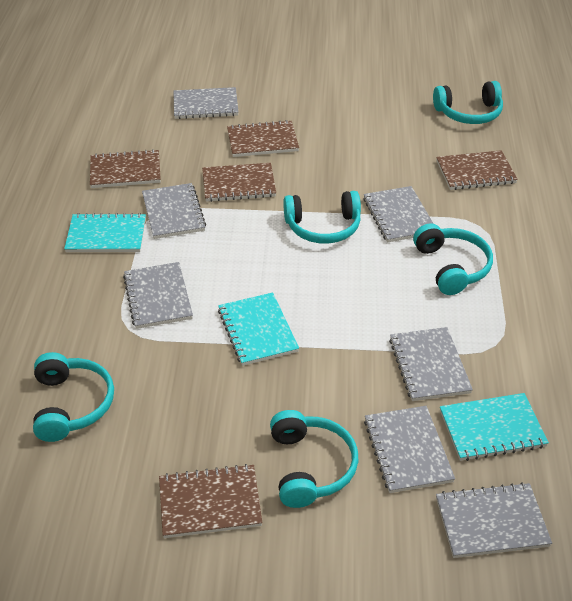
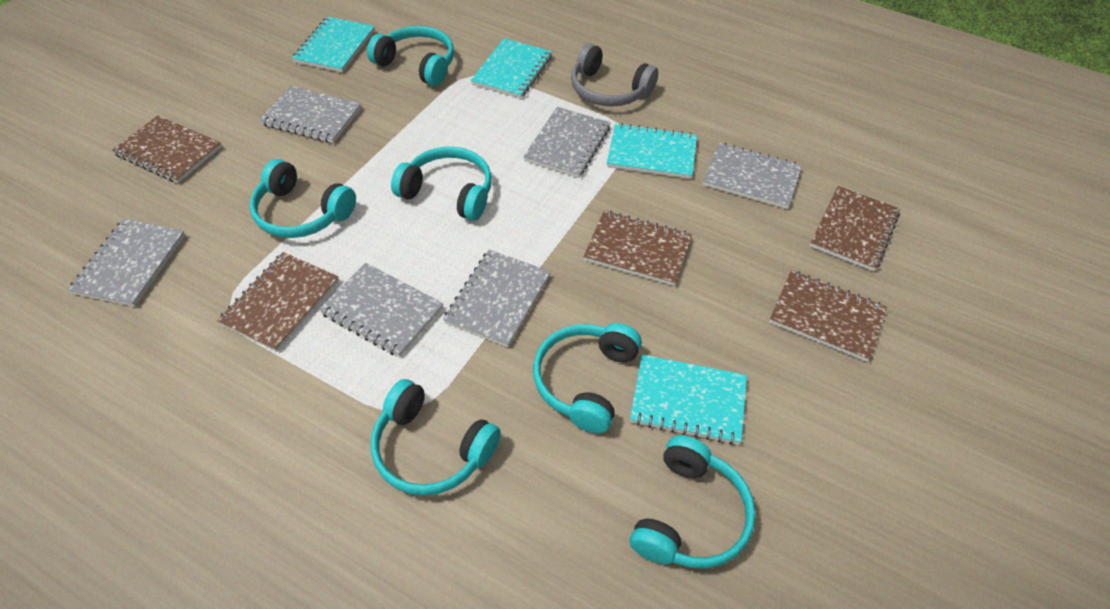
grey headphones: none = 0 -> [571,43,658,107] = 1
grey notebook: [123,262,193,329] [142,183,206,239] [173,87,238,119] [363,186,434,243] [364,406,455,493] [389,327,473,401] [436,482,552,558] = 7 -> [68,219,185,307] [259,86,361,143] [319,263,443,357] [443,250,551,347] [523,107,611,178] [703,143,802,209] = 6
turquoise headphones: [33,352,114,442] [270,410,359,508] [283,191,361,244] [413,223,493,295] [433,81,503,124] = 5 -> [250,159,356,238] [367,26,454,86] [371,379,501,496] [391,147,492,221] [533,323,642,434] [630,435,756,569] = 6
turquoise notebook: [64,213,146,252] [218,292,299,366] [440,393,549,461] = 3 -> [292,17,375,72] [471,38,552,98] [607,123,697,179] [630,354,747,445] = 4

